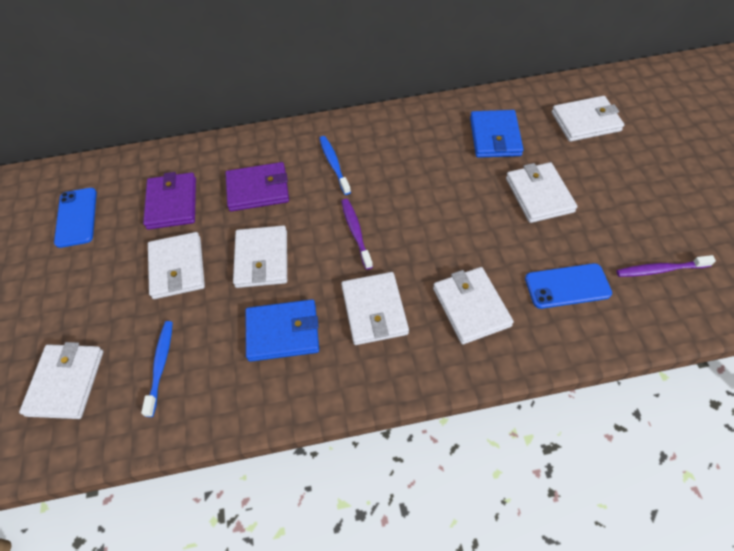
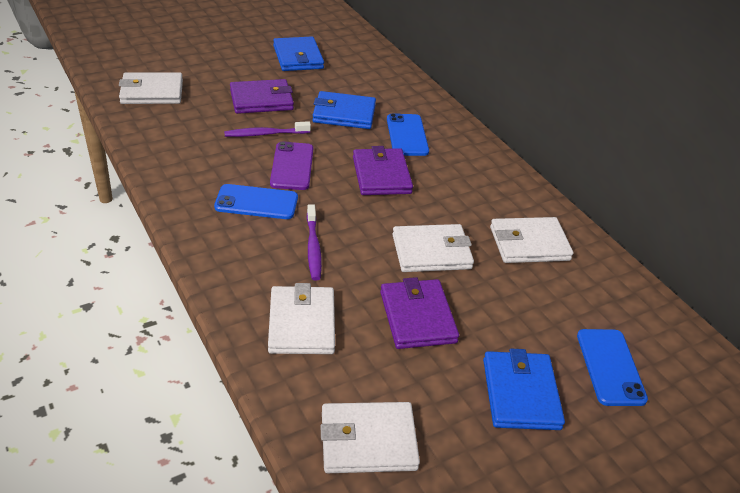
blue phone: [54,188,97,248] [525,263,612,309] = 2 -> [214,184,298,219] [387,113,429,156] [577,329,648,406] = 3
blue toothbrush: [141,321,173,417] [319,136,351,195] = 2 -> none = 0
blue wallet: [245,299,319,362] [470,110,524,158] = 2 -> [273,37,324,71] [312,91,376,129] [483,349,565,430] = 3
purple phone: none = 0 -> [270,141,313,190] = 1
purple wallet: [143,172,196,230] [226,162,289,211] = 2 -> [230,79,294,114] [353,146,413,195] [380,277,459,349] = 3
white wallet: [19,342,104,419] [148,232,205,299] [233,225,287,288] [341,272,409,345] [433,267,514,345] [506,162,577,223] [552,96,624,142] = 7 -> [119,72,183,104] [268,283,335,354] [320,402,420,473] [392,224,474,272] [490,217,573,263] = 5

